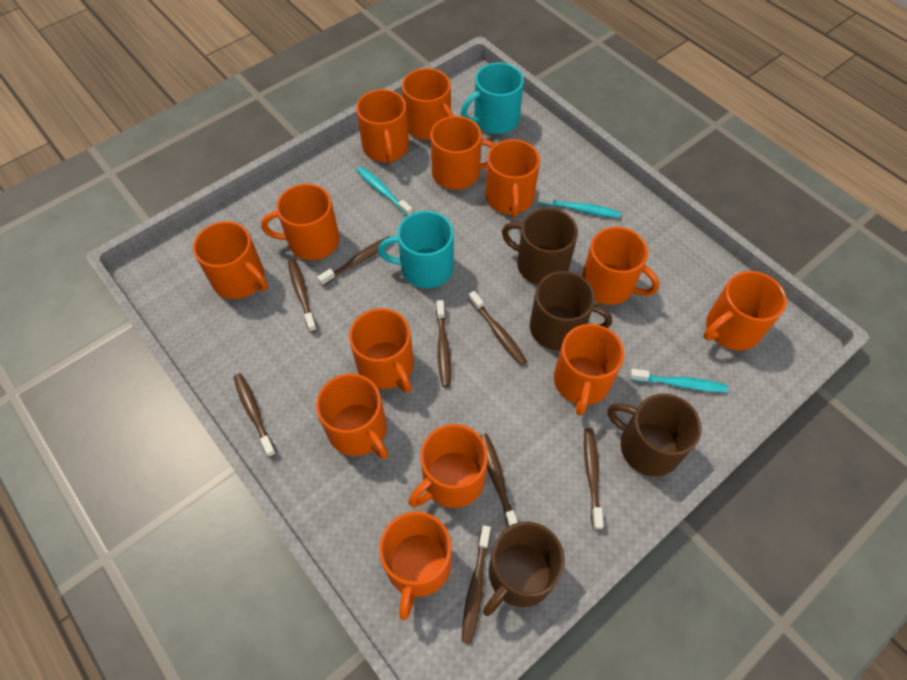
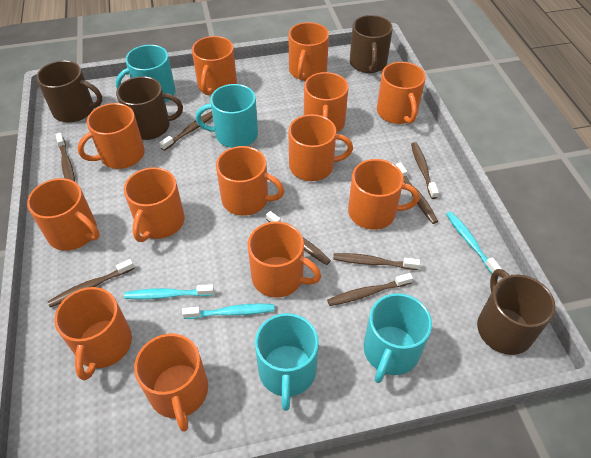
turquoise mug: [378,211,454,288] [461,62,524,134] = 2 -> [116,45,175,103] [196,84,258,148] [255,313,319,411] [364,293,432,383] = 4

